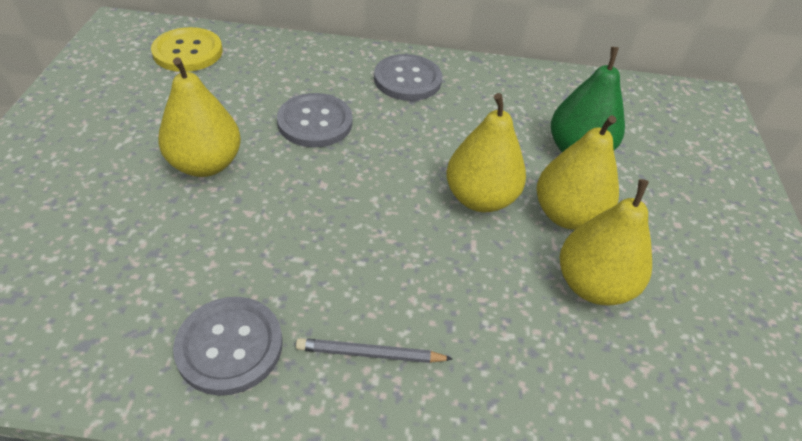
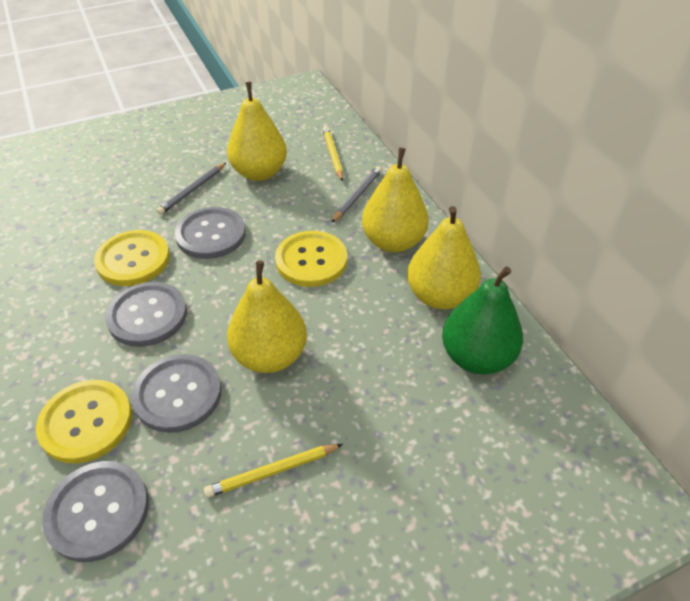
grey button: [173,297,283,396] [277,93,353,148] [374,54,442,101] = 3 -> [42,461,149,562] [105,282,187,347] [131,354,222,433] [175,207,246,259] = 4
grey pencil: [296,338,453,363] = 1 -> [156,162,226,215] [331,166,382,223] = 2
yellow button: [151,27,223,72] = 1 -> [36,380,132,464] [94,230,170,286] [275,231,347,287] = 3
yellow pencil: none = 0 -> [204,444,343,498] [322,126,343,181] = 2

